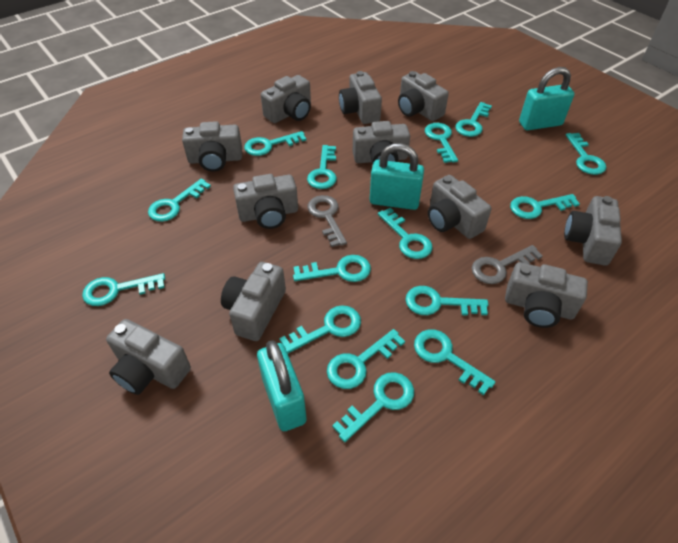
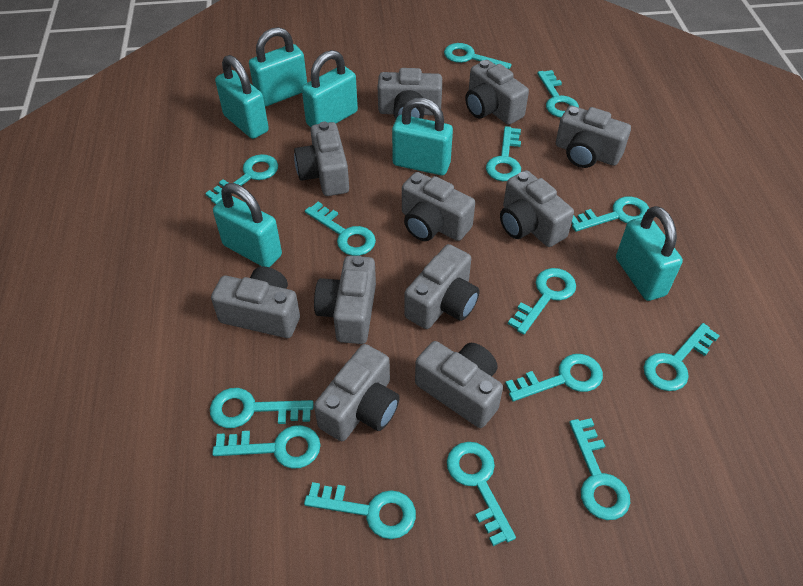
grey key: [308,195,347,247] [472,245,543,284] = 2 -> none = 0
turquoise key: [82,273,165,306] [148,178,211,222] [244,131,306,156] [279,305,361,353] [293,255,371,282] [307,145,337,189] [327,329,405,389] [332,372,414,442] [378,207,432,259] [405,286,488,316] [414,329,496,395] [425,123,458,163] [455,102,492,137] [510,194,580,219] [566,133,606,175] = 15 -> [205,154,278,204] [210,388,314,428] [212,425,321,469] [304,482,416,539] [305,202,376,256] [444,43,512,69] [447,442,516,546] [486,126,521,181] [505,354,603,401] [508,268,576,335] [537,70,579,118] [569,418,630,520] [571,196,649,232] [644,323,720,391] = 14
turquoise padlock: [257,340,307,431] [370,143,424,210] [519,67,574,130] = 3 -> [213,183,282,267] [215,55,269,139] [249,27,307,107] [302,50,358,127] [392,98,453,175] [616,206,683,301] = 6

